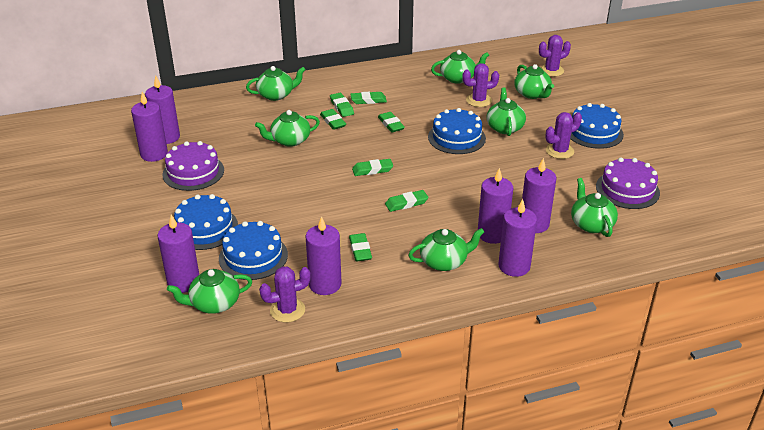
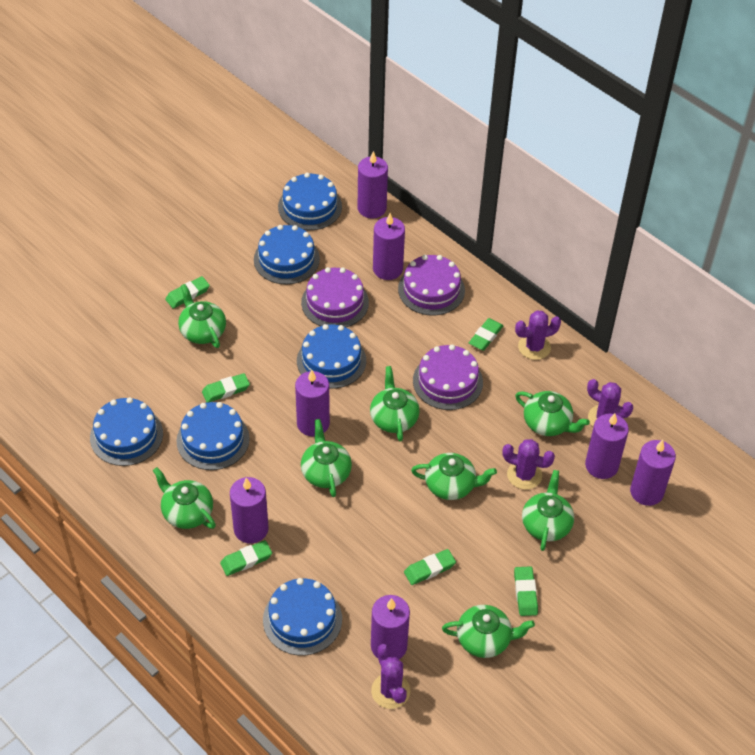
blue cake: [174,194,238,250] [219,221,288,280] [428,108,486,154] [570,103,624,149] = 4 -> [90,397,163,466] [176,402,250,470] [254,225,320,284] [263,578,342,656] [278,173,342,230] [297,324,366,389] = 6
green eraser: [320,109,346,130] [330,93,354,117] [349,233,372,261] [350,92,387,104] [352,159,393,176] [378,112,405,132] [385,190,429,212] = 7 -> [165,276,210,308] [202,373,250,403] [220,540,272,576] [404,549,456,585] [469,318,504,351] [514,566,538,616] = 6
purple cake: [162,141,224,191] [596,158,660,209] = 2 -> [301,267,369,327] [398,255,465,315] [413,344,483,410] = 3

